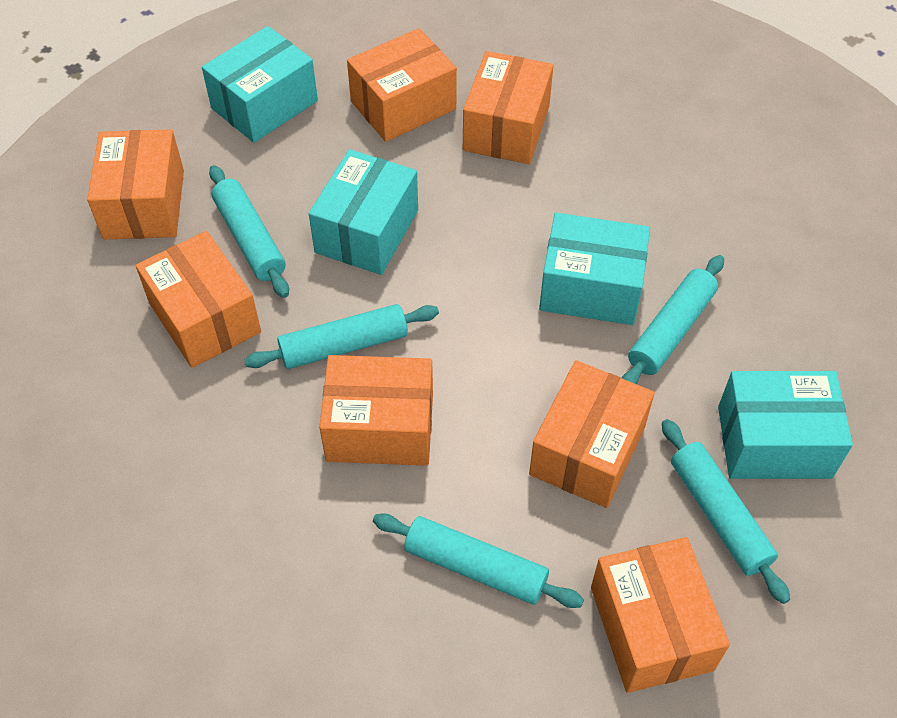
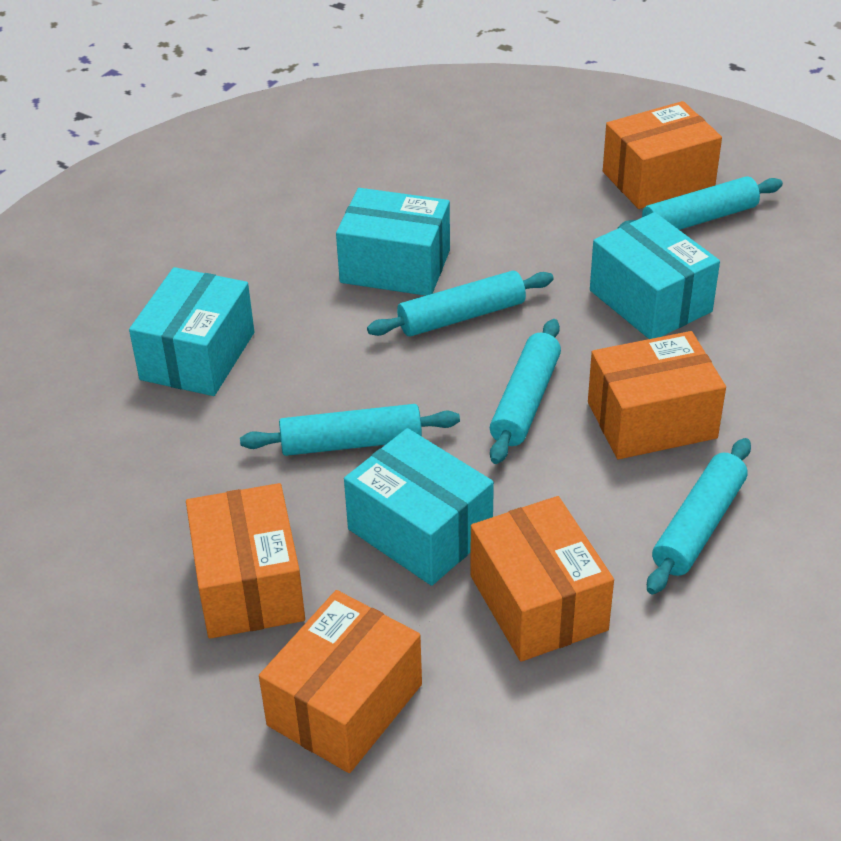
orange box: [87,129,184,240] [135,231,261,368] [319,355,433,466] [347,28,457,142] [463,51,554,164] [529,360,655,508] [591,537,730,693] = 7 -> [186,483,305,639] [259,590,422,773] [471,496,614,662] [588,331,726,459] [603,101,722,209] = 5

